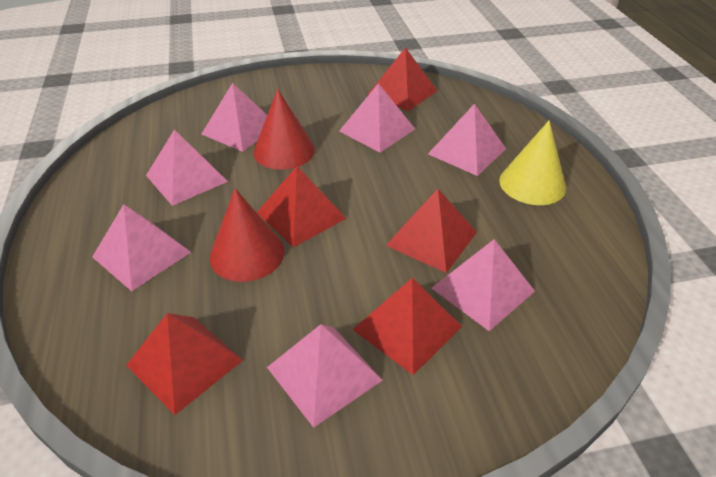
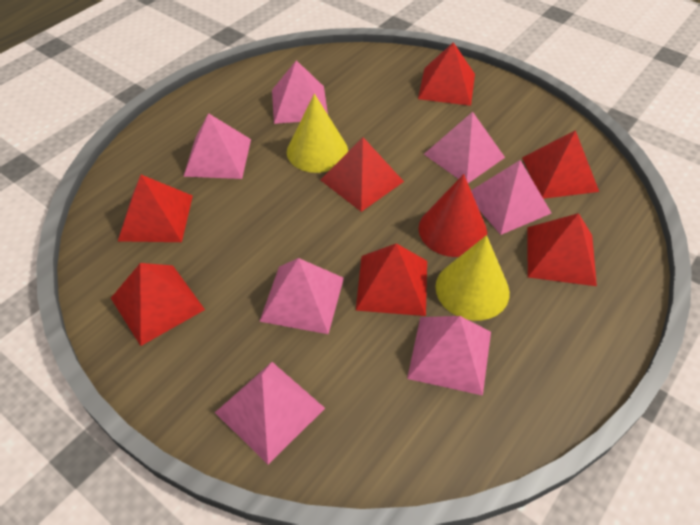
red cone: [209,188,285,282] [253,89,315,170] = 2 -> [418,174,487,257] = 1
red pyramid: [126,313,243,415] [257,166,347,247] [353,278,462,375] [368,47,437,111] [386,189,477,273] = 5 -> [111,263,205,346] [118,175,193,242] [320,137,404,212] [356,243,427,316] [418,42,475,106] [522,130,599,199] [527,213,597,286] = 7
yellow cone: [499,120,566,205] = 1 -> [287,94,348,173] [436,235,510,321] = 2

